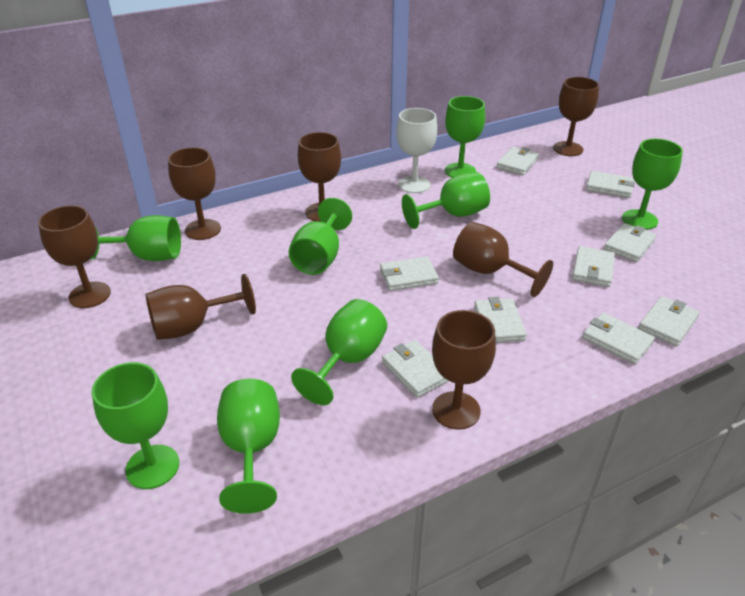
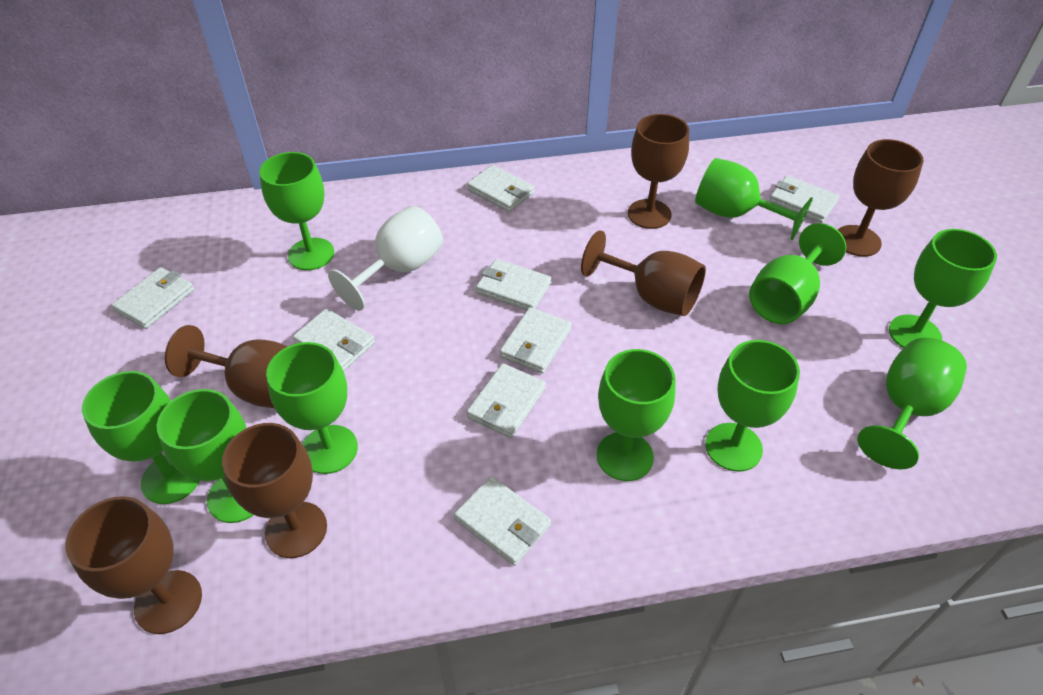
brown goblet: [38,205,111,308] [146,274,256,340] [168,147,221,240] [298,132,341,222] [432,310,496,430] [453,222,553,297] [553,77,599,156] = 7 -> [65,496,202,634] [165,325,288,408] [222,423,327,558] [581,230,706,316] [628,114,689,229] [838,139,923,257] = 6
green goblet: [91,215,181,261] [92,362,179,489] [217,379,280,514] [289,198,352,275] [291,299,387,405] [402,172,490,229] [445,96,485,178] [622,139,683,230] = 8 -> [82,371,200,504] [157,389,253,523] [259,152,334,270] [266,342,358,474] [597,349,676,481] [695,158,813,241] [705,340,800,472] [749,223,846,324] [857,338,967,469] [889,229,997,348] = 10
white wallet: [380,256,439,291] [382,340,448,398] [474,297,527,342] [496,147,539,175] [572,246,615,287] [583,313,655,364] [586,171,635,198] [604,223,656,262] [638,296,699,346] = 9 -> [111,267,194,329] [293,308,375,371] [454,476,551,566] [467,165,535,212] [467,363,546,438] [476,259,551,310] [500,307,572,374] [769,175,839,223] = 8

